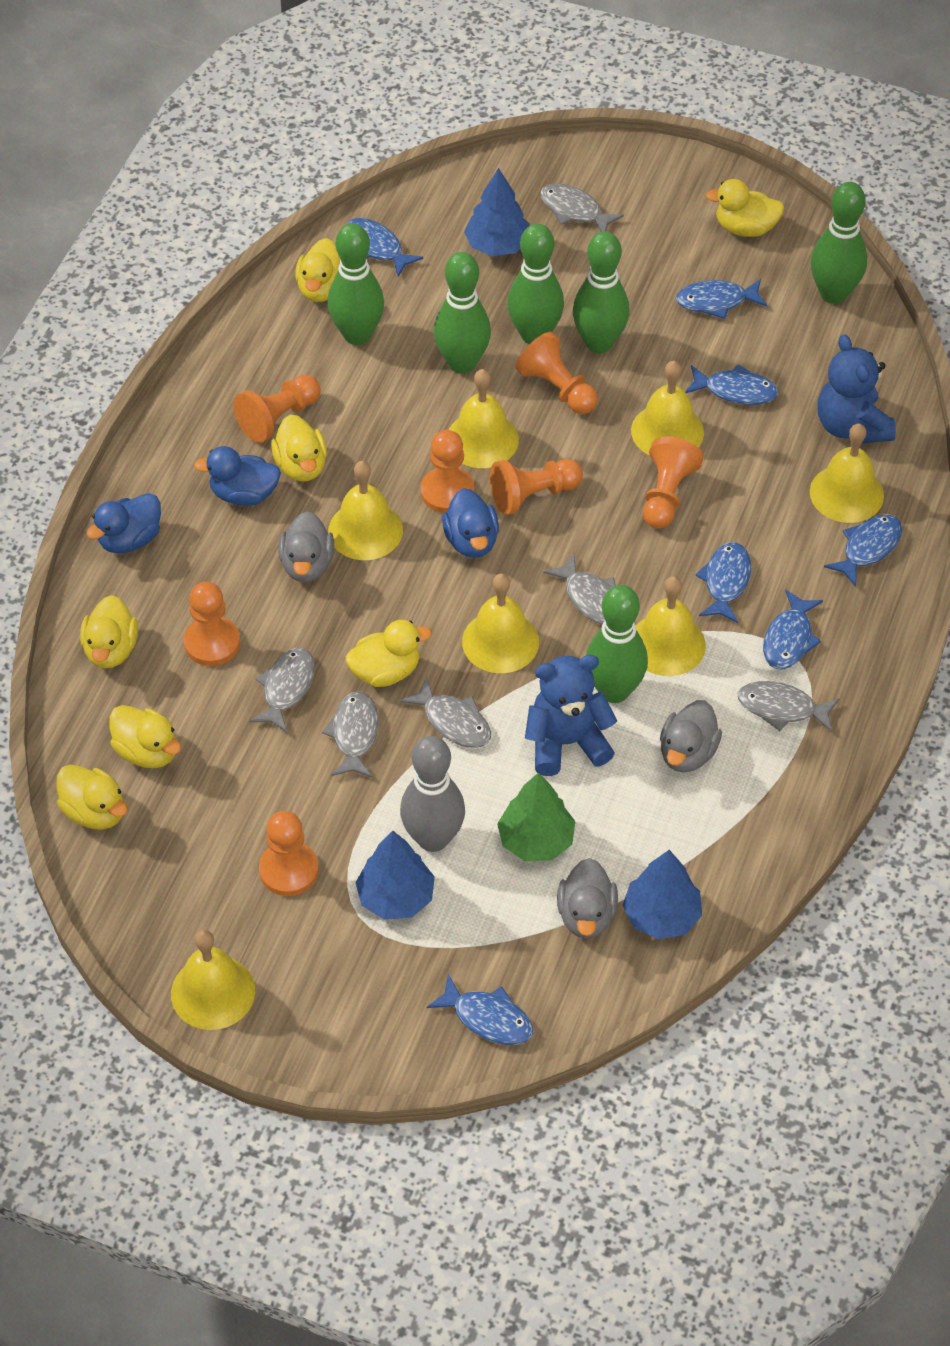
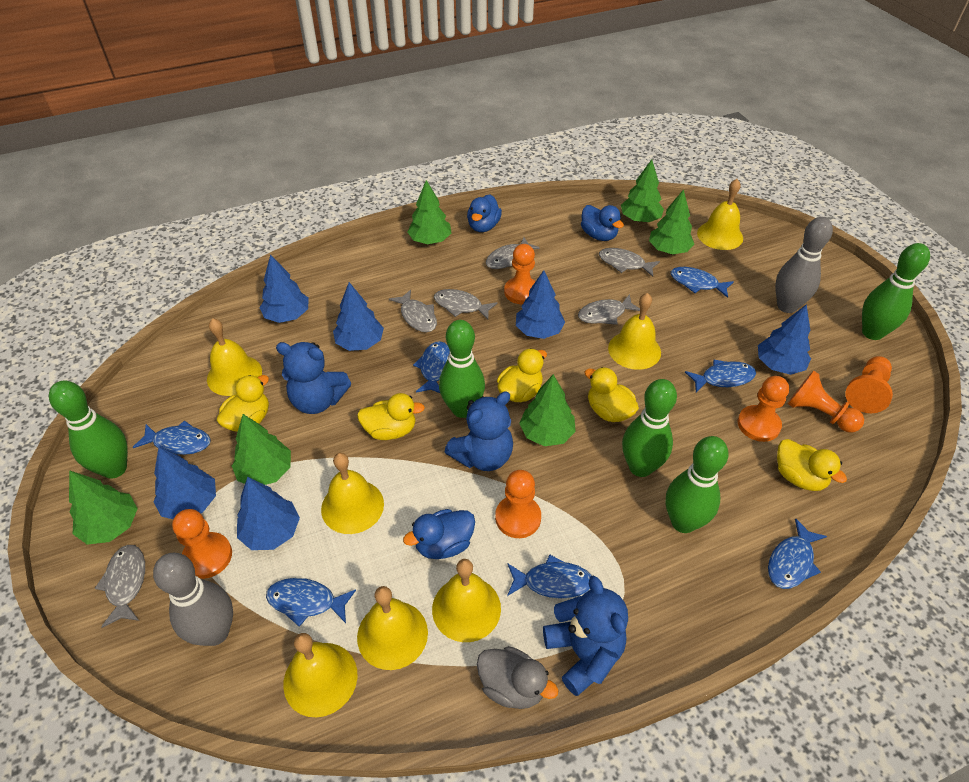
blue teddy bear: [525,655,617,776] [818,334,896,443] = 2 -> [276,342,351,414] [445,392,513,471] [543,575,628,696] = 3
blue tree: [355,831,435,920] [464,168,530,256] [623,850,702,939] = 3 -> [153,447,216,519] [237,477,300,550] [259,254,309,323] [333,282,384,351] [516,270,565,339] [758,304,811,375] = 6
green bowling pin: [327,223,384,345] [434,252,491,374] [507,224,564,344] [573,231,629,353] [586,585,648,703] [811,182,867,304] = 6 -> [49,380,128,479] [439,320,485,418] [622,379,677,477] [666,436,729,533] [862,243,930,340] = 5
green tree: [497,772,575,861] = 1 -> [69,470,138,545] [232,414,291,485] [407,180,451,244] [519,374,576,446] [621,160,664,222] [649,189,694,254] = 6
grey bowling pin: [400,736,465,852] = 1 -> [153,553,233,646] [775,217,833,313] = 2
grey duck: [278,511,334,582] [557,858,618,939] [660,700,722,773] = 3 -> [477,646,558,709] = 1
orange pawn: [184,582,240,666] [233,375,321,443] [259,811,319,896] [421,430,474,513] [490,459,583,515] [516,332,598,414] [643,436,703,528] = 7 -> [172,509,232,579] [495,470,541,538] [504,244,536,304] [738,376,789,442] [788,370,864,432] [845,356,893,413] = 6
yellow duck: [57,765,128,830] [80,595,138,669] [109,705,181,768] [271,414,327,481] [295,238,341,302] [346,620,432,687] [705,179,785,237] = 7 -> [217,375,269,432] [357,393,425,440] [497,348,547,402] [584,367,639,422] [777,439,847,491] = 5

